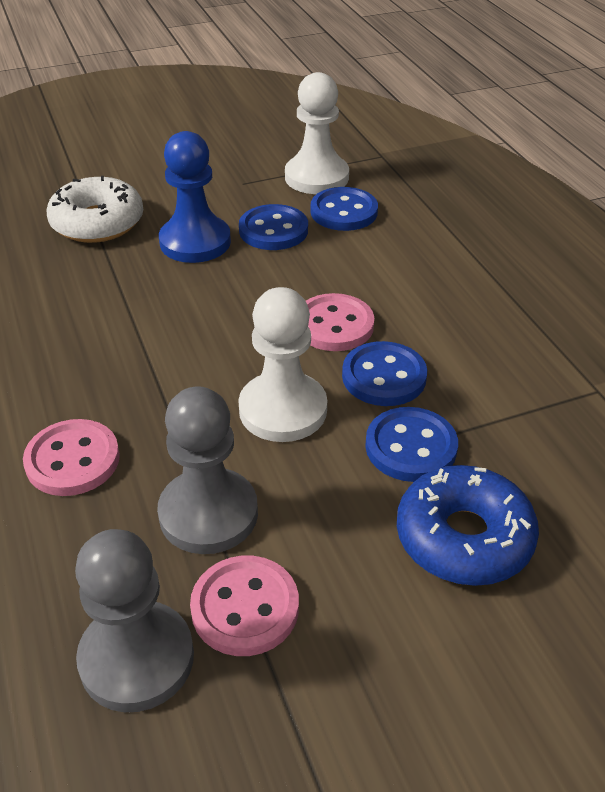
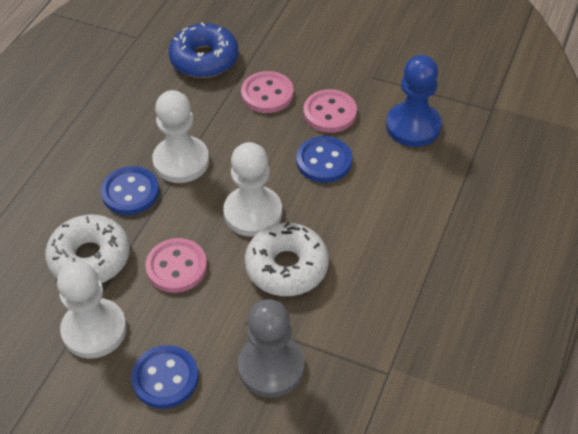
blue button: [239,204,308,250] [310,187,378,231] [342,341,427,406] [365,407,458,482] = 4 -> [101,166,159,215] [131,345,198,409] [296,136,352,183] = 3
grey pawn: [75,529,194,712] [157,386,258,554] = 2 -> [238,299,304,398] = 1
white donut: [46,176,143,243] = 1 -> [45,215,130,283] [245,222,329,296] = 2
white pawn: [238,287,327,442] [285,72,349,194] = 2 -> [57,262,127,359] [152,90,209,183] [223,142,282,237] = 3

